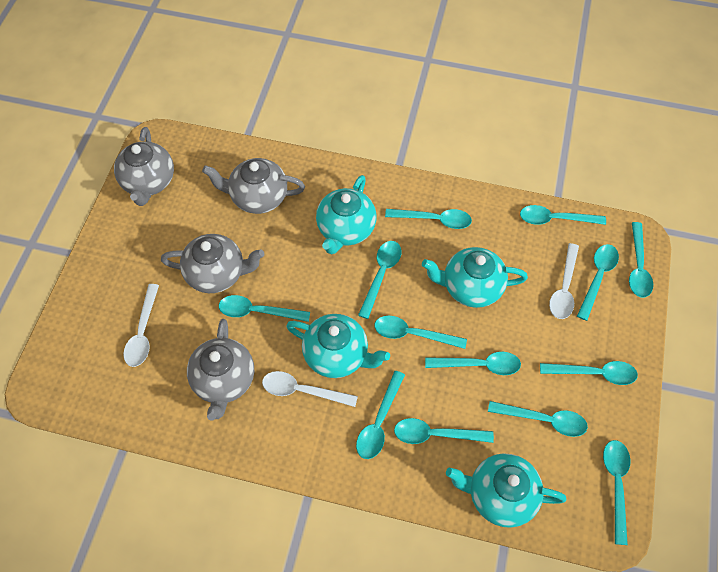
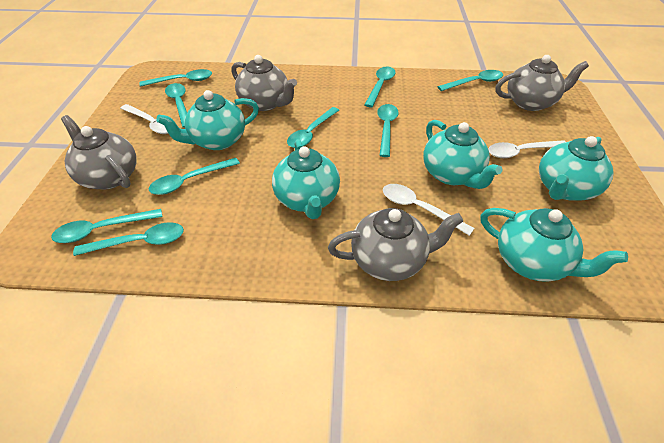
turquoise spoon: [219,295,310,322] [356,371,405,459] [358,241,401,319] [375,316,467,349] [385,209,472,229] [394,418,494,444] [425,352,521,375] [488,401,588,437] [520,205,606,225] [540,361,638,385] [577,244,619,321] [603,440,630,545] [629,222,653,298] = 13 -> [51,209,163,243] [73,222,184,256] [139,69,212,87] [149,158,240,195] [165,83,187,128] [287,107,339,148] [364,66,396,107] [377,104,399,157] [438,70,503,91] = 9
turquoise teapot: [286,314,390,378] [316,175,377,254] [422,247,528,308] [446,453,566,528] = 4 -> [156,90,259,150] [272,139,340,219] [423,120,502,189] [480,208,628,282] [539,136,613,201] = 5

